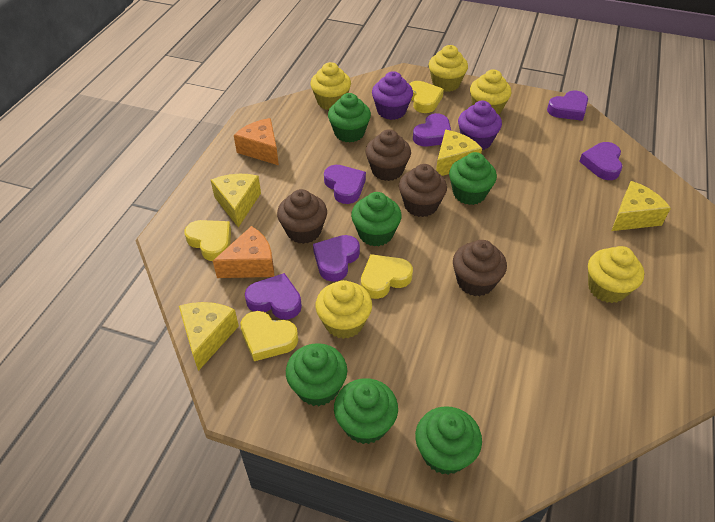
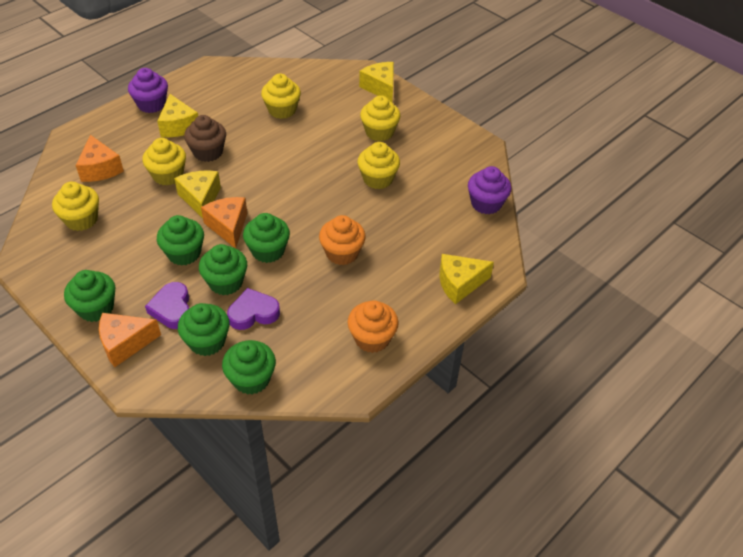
brown cupcake: [277,189,327,244] [365,129,411,181] [399,164,447,217] [453,240,507,296] = 4 -> [184,115,226,162] = 1
orange cheese: [213,226,274,278] [234,118,279,165] = 2 -> [75,135,124,182] [99,313,161,367] [201,197,247,248] = 3
orange cupcake: none = 0 -> [319,215,366,265] [348,300,399,353] = 2
purple heart: [245,273,302,320] [313,235,360,282] [324,165,366,204] [413,113,451,147] [547,90,588,121] [579,142,623,180] = 6 -> [145,282,189,329] [227,288,280,330] = 2
yellow heart: [184,220,231,261] [240,311,298,361] [361,254,413,299] [409,81,444,113] = 4 -> none = 0

